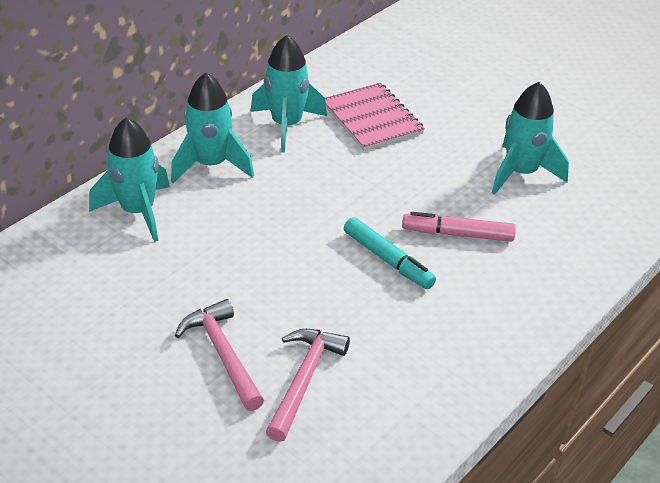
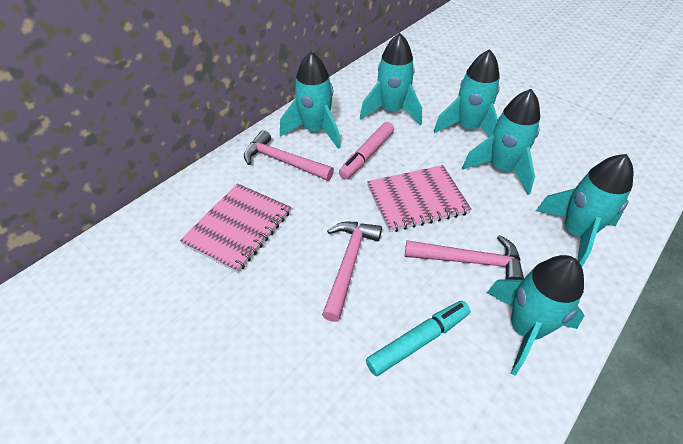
pink hammer: [175,299,264,411] [266,329,350,442] = 2 -> [244,130,334,181] [322,222,382,322] [405,235,524,280] = 3
pink notebook: [325,83,425,151] = 1 -> [180,183,291,273] [367,165,472,232] = 2
turquoise rocket: [89,117,170,242] [171,72,254,183] [251,35,327,153] [492,82,569,195] = 4 -> [280,51,341,149] [360,33,422,125] [434,49,500,137] [462,89,540,195] [487,255,584,376] [536,154,633,267] = 6

